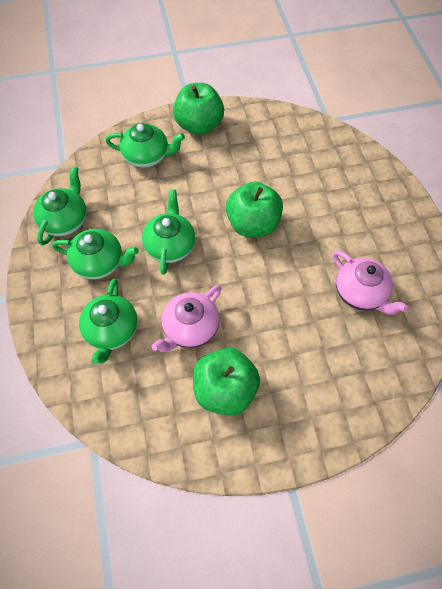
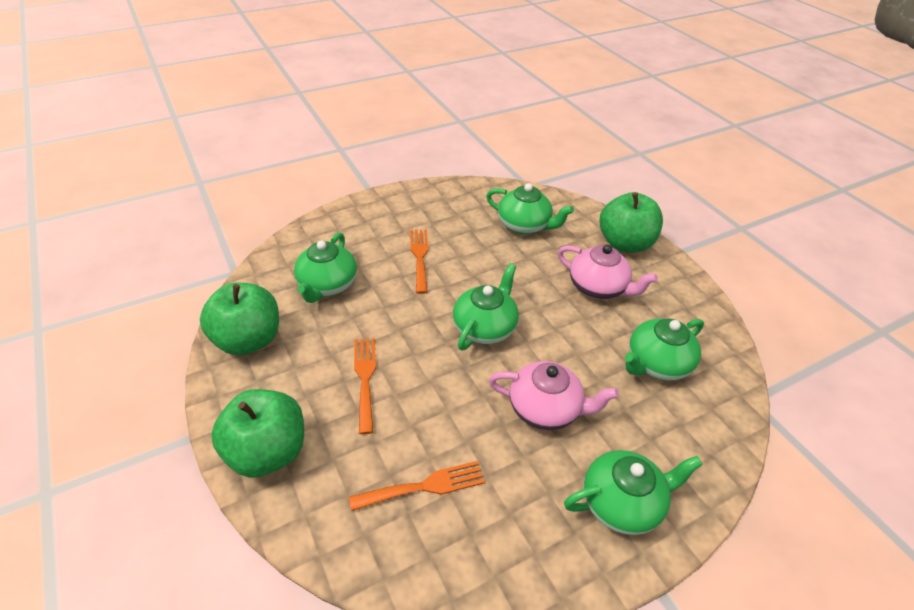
orange fork: none = 0 -> [349,461,485,511] [354,338,376,434] [410,229,428,294] = 3

